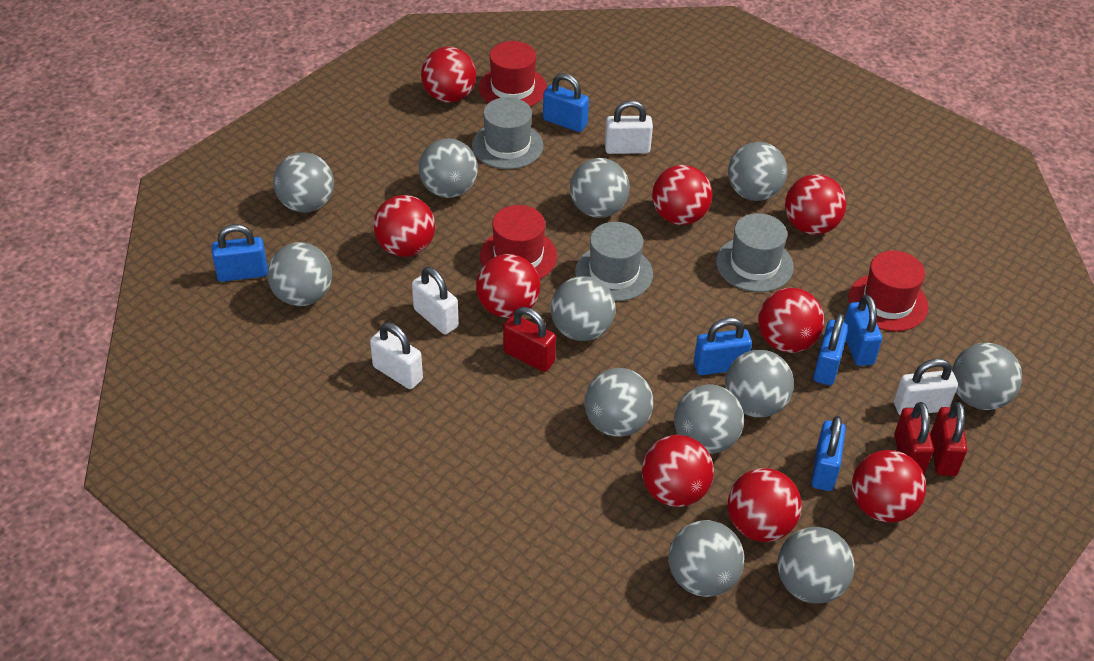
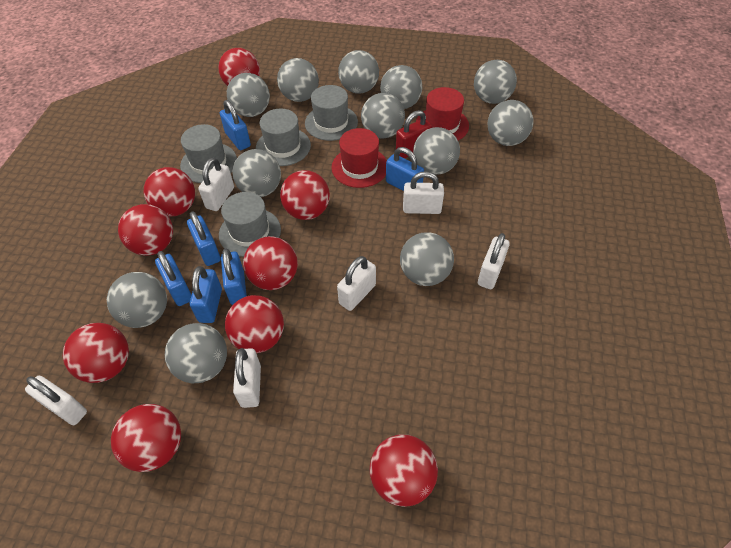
grey hat: [472,97,543,169] [575,222,653,301] [716,213,794,292] = 3 -> [180,124,237,183] [219,192,281,257] [256,109,311,166] [305,85,358,141] = 4
red hat: [479,41,547,106] [480,205,557,279] [848,251,928,332] = 3 -> [332,128,387,188] [416,87,469,140] = 2
red padlock: [503,307,556,372] [894,402,934,474] [931,402,967,476] = 3 -> [396,110,432,158] = 1
white padlock: [370,322,423,389] [412,267,459,335] [605,100,653,154] [894,359,958,415] = 4 -> [25,375,87,425] [198,158,234,211] [233,348,261,408] [337,256,376,311] [403,171,444,214] [478,233,510,289] = 6

